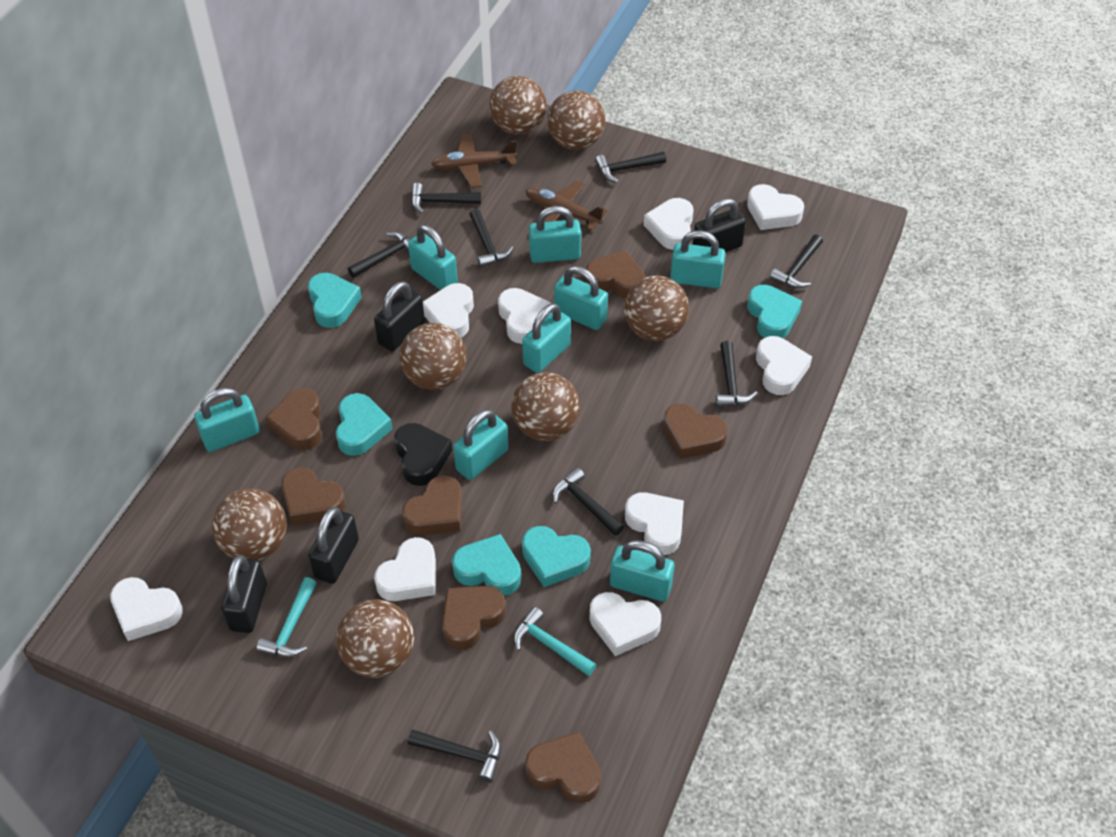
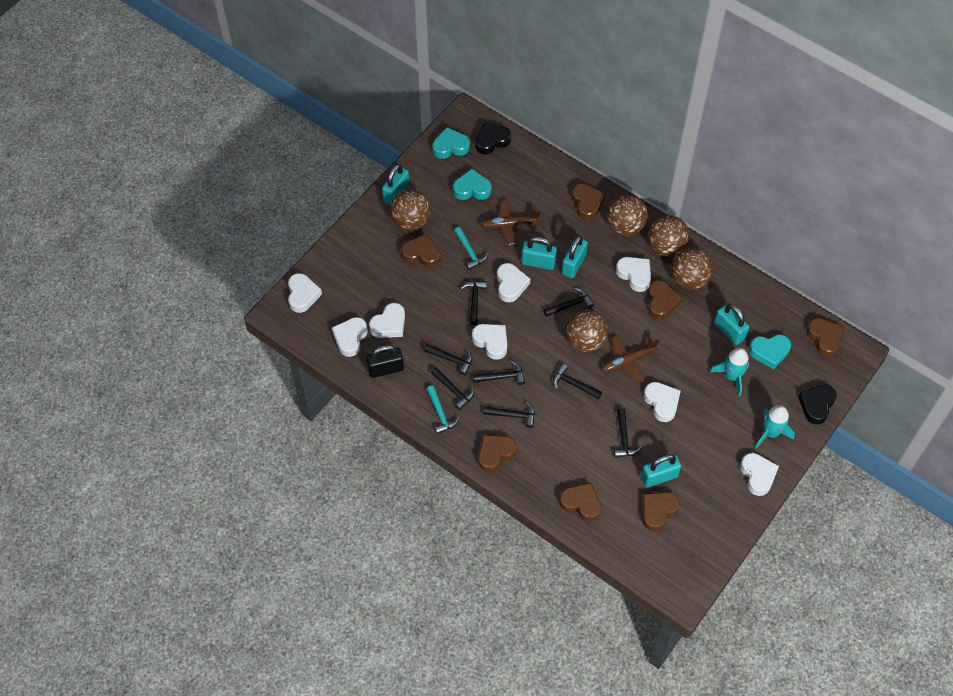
black heart: [394,423,452,486] = 1 -> [475,123,511,155] [798,384,837,425] = 2
black padlock: [221,555,267,633] [308,507,359,584] [374,281,425,351] [692,198,746,253] = 4 -> [366,345,404,378] = 1
brown ball: [212,489,287,561] [336,599,414,678] [399,323,467,390] [489,76,547,135] [511,372,580,441] [547,90,605,150] [624,276,689,341] = 7 -> [390,189,431,230] [565,309,608,352] [607,195,648,236] [648,215,690,257] [671,248,713,290] = 5
turquoise heart: [308,273,362,328] [336,393,393,456] [452,534,521,596] [522,526,591,587] [747,285,802,338] = 5 -> [432,127,470,159] [453,169,492,200] [749,334,791,369] = 3
turquoise padlock: [194,388,260,452] [408,225,458,290] [453,409,509,480] [522,303,571,373] [529,206,581,263] [554,266,608,330] [610,540,675,602] [670,230,726,288] = 8 -> [382,164,410,205] [521,237,557,270] [562,236,588,278] [641,454,681,488] [714,304,749,345] = 5
turquoise rocket: none = 0 -> [710,348,749,396] [756,405,795,448] = 2
white heart: [110,577,183,641] [374,537,436,601] [423,283,474,338] [498,288,551,344] [589,592,661,656] [625,492,684,555] [644,198,693,250] [747,184,804,230] [756,336,812,395] = 9 -> [288,273,322,313] [332,317,368,357] [369,303,405,338] [472,324,507,360] [497,263,530,302] [616,257,651,292] [644,382,681,422] [740,453,779,496] = 8

